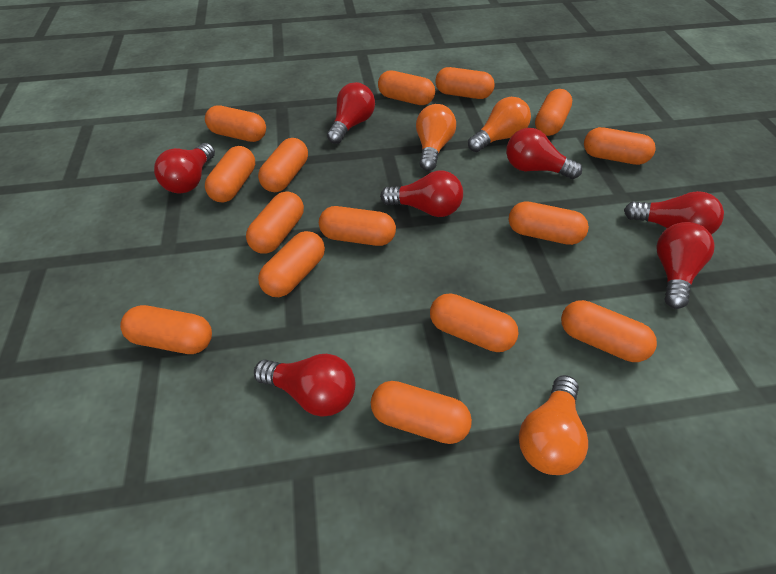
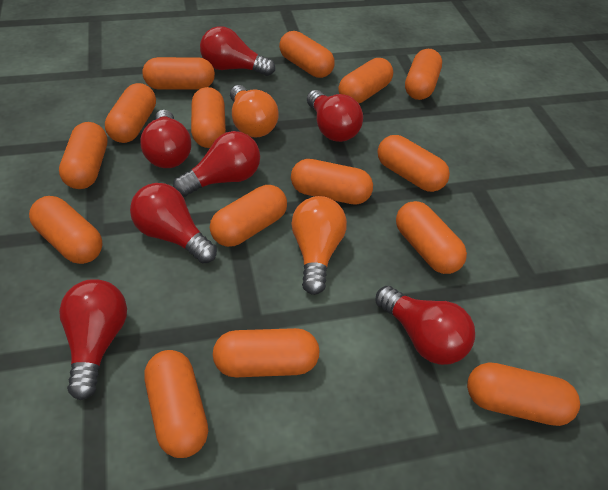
orange light bulb: [416,104,456,171] [468,97,531,152] [519,375,588,475] = 3 -> [230,85,279,138] [291,196,347,295] = 2

